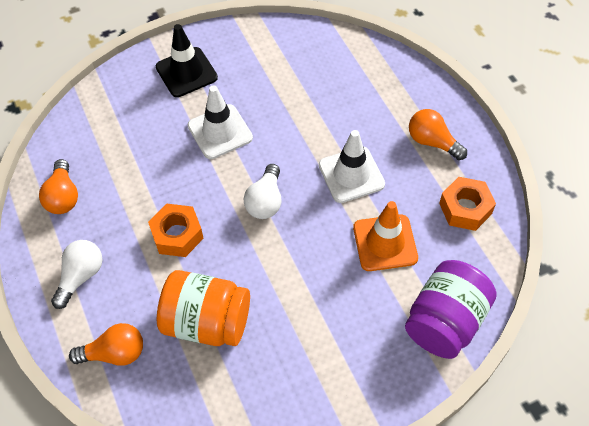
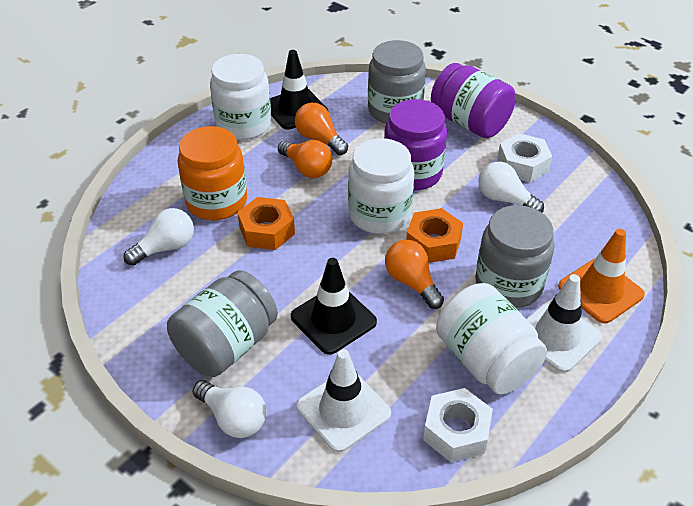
black traffic cone: [156,24,218,97] = 1 -> [270,50,328,130] [291,258,377,355] = 2
grey jar: none = 0 -> [167,270,278,377] [368,40,426,124] [475,205,555,308] = 3
purple jar: [405,260,496,359] = 1 -> [384,99,447,191] [431,63,516,138] = 2
white jar: none = 0 -> [210,54,271,140] [348,138,414,234] [436,283,547,395] = 3
white light bulb: [51,240,102,309] [244,164,281,219] = 2 -> [123,208,194,266] [192,380,266,438] [478,162,544,212] = 3
white nut: none = 0 -> [423,388,493,462] [497,133,552,182] = 2

